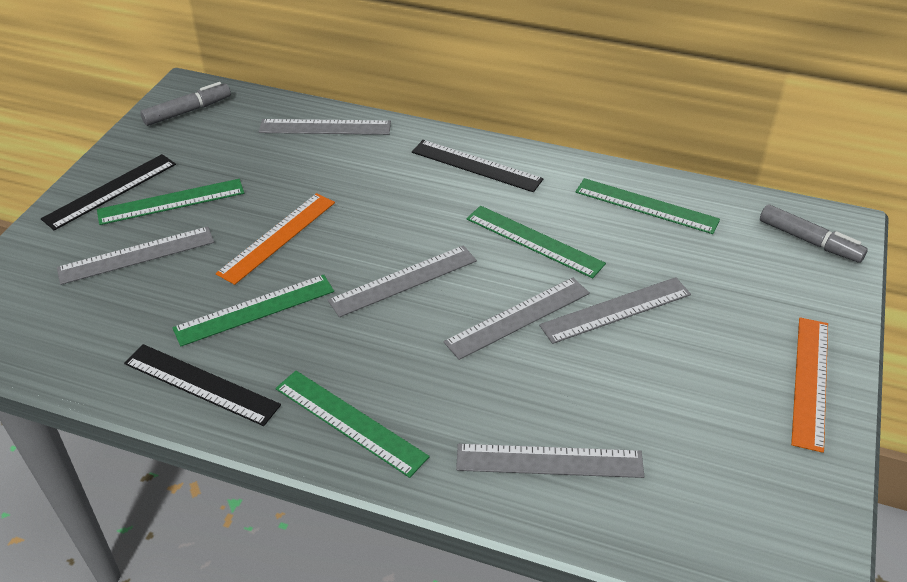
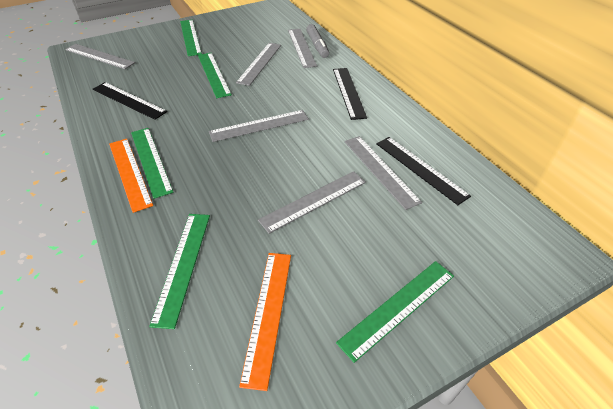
grey marker: [140,82,231,126] [760,204,868,263] = 2 -> [306,24,329,58] = 1

